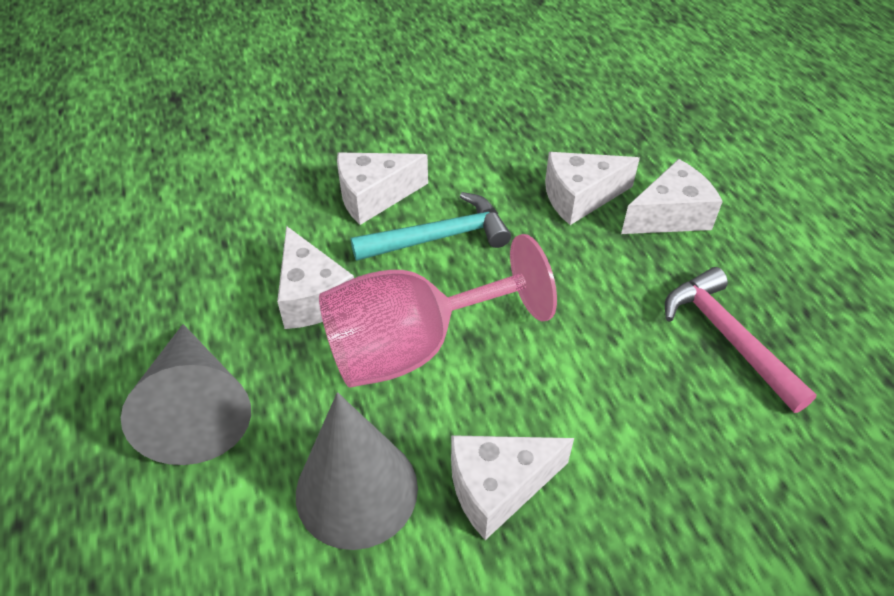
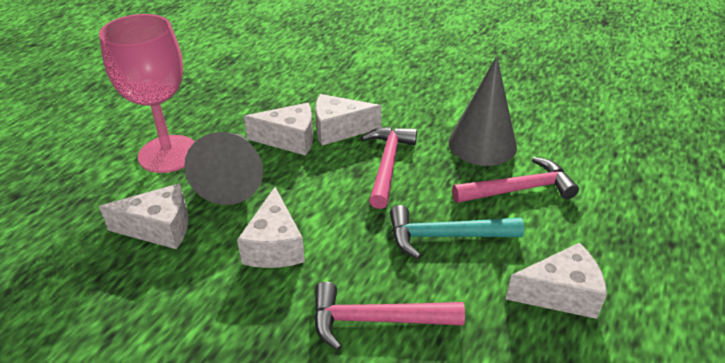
pink hammer: [665,267,817,413] = 1 -> [314,282,465,350] [361,127,417,209] [452,157,579,203] = 3

